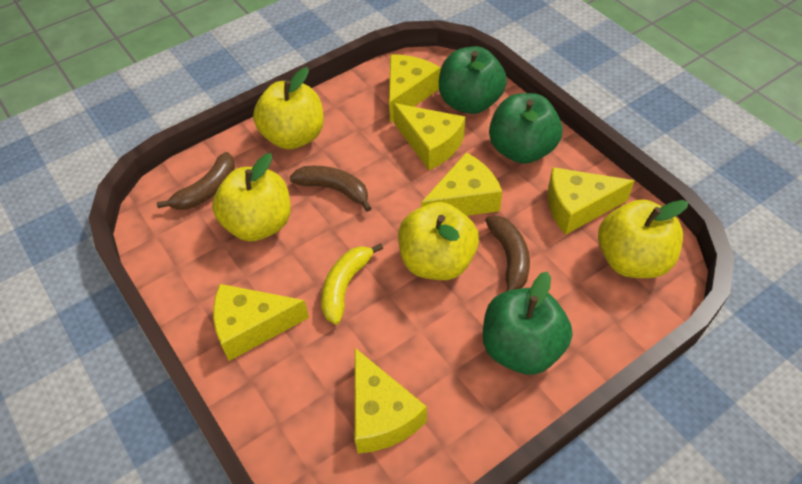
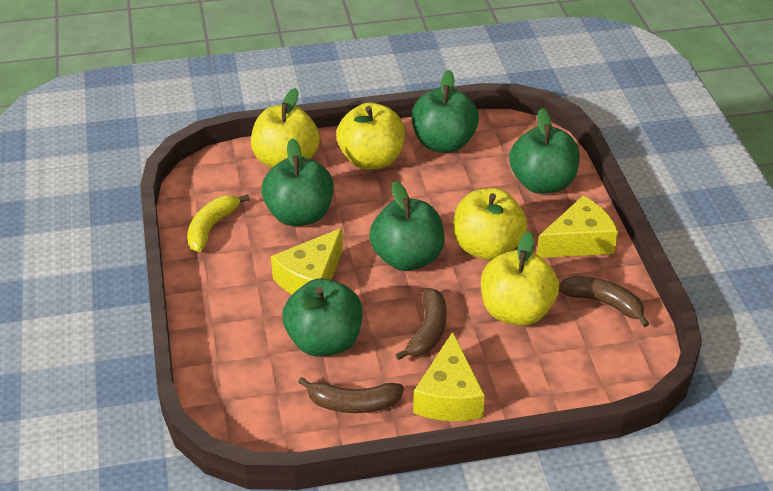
green apple: [439,46,507,114] [483,272,572,375] [489,93,562,164] = 3 -> [261,138,334,226] [282,278,363,357] [369,181,445,271] [411,70,479,153] [509,108,580,194] = 5
yellow cheese: [213,284,309,361] [355,348,427,454] [389,54,441,123] [393,103,465,170] [421,152,502,216] [548,167,635,235] = 6 -> [271,228,343,294] [413,332,485,421] [537,196,618,258] = 3

